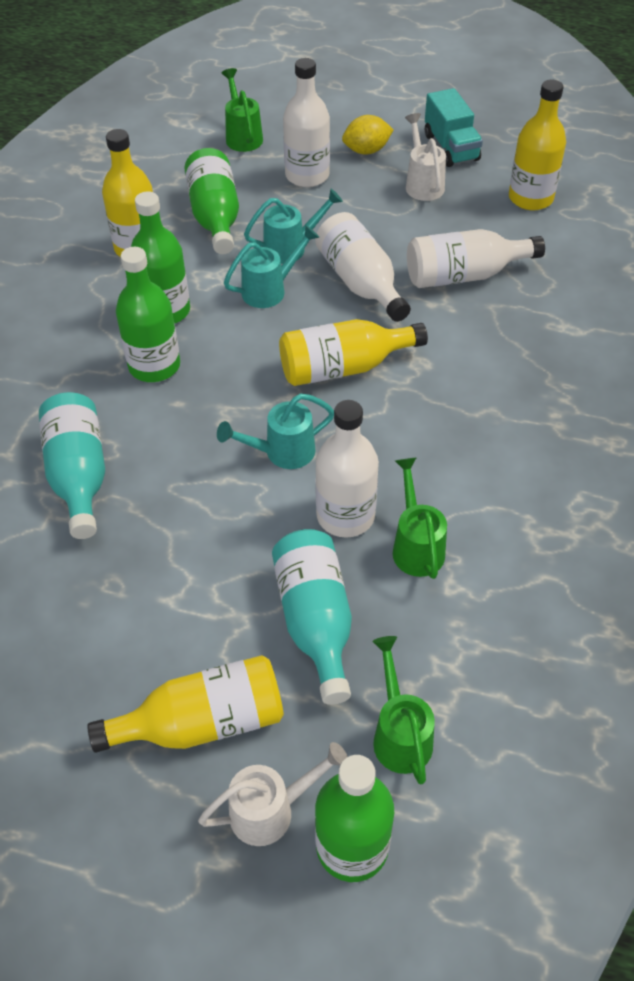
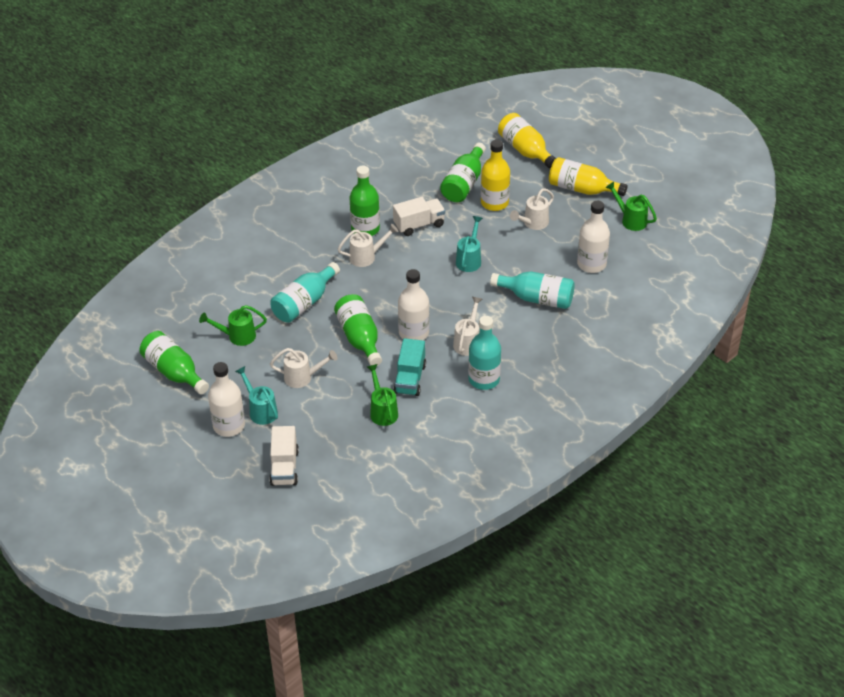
turquoise bottle: [39,392,105,539] [272,529,352,705] = 2 -> [270,262,340,323] [468,316,501,390] [490,271,575,309] = 3
turquoise watering can: [217,393,334,469] [224,225,319,308] [244,189,343,264] = 3 -> [235,366,278,425] [456,216,483,272] = 2
white bottle: [283,58,330,187] [315,212,411,322] [315,400,379,538] [407,229,545,288] = 4 -> [208,362,245,437] [398,269,430,340] [577,201,610,273] = 3
white truck: none = 0 -> [269,426,299,486] [393,197,445,236] = 2
white watering can: [198,742,348,846] [405,113,446,201] = 2 -> [270,348,338,388] [338,224,399,267] [453,297,482,356] [510,188,554,230] = 4
yellow bottle: [87,655,284,753] [102,129,153,257] [279,319,428,386] [509,79,566,210] = 4 -> [481,140,510,211] [498,113,556,169] [549,157,627,196] = 3
yellow lemon: [342,115,394,155] = 1 -> none = 0

